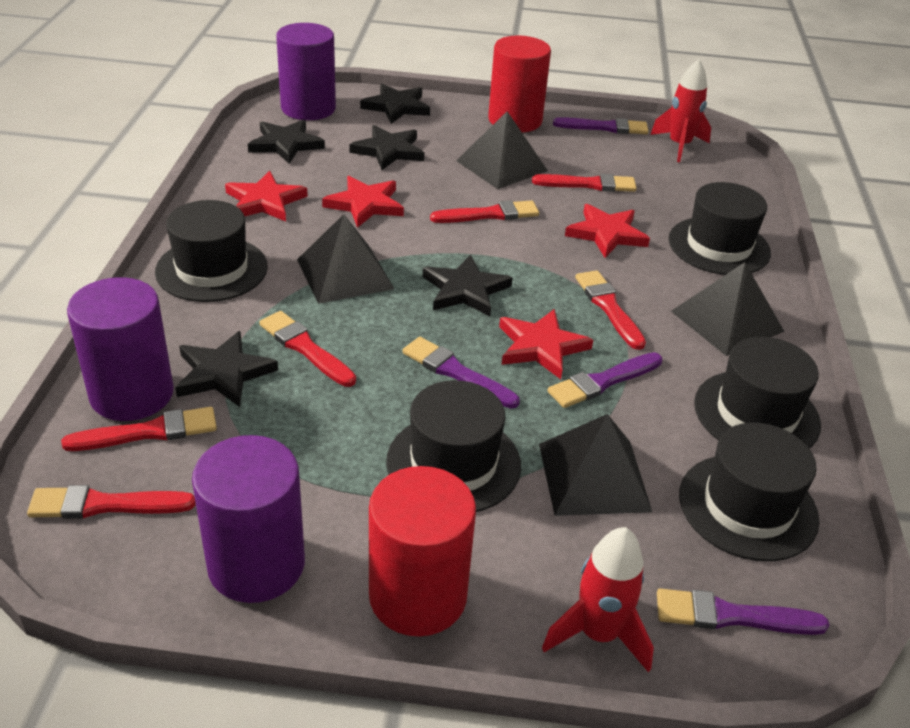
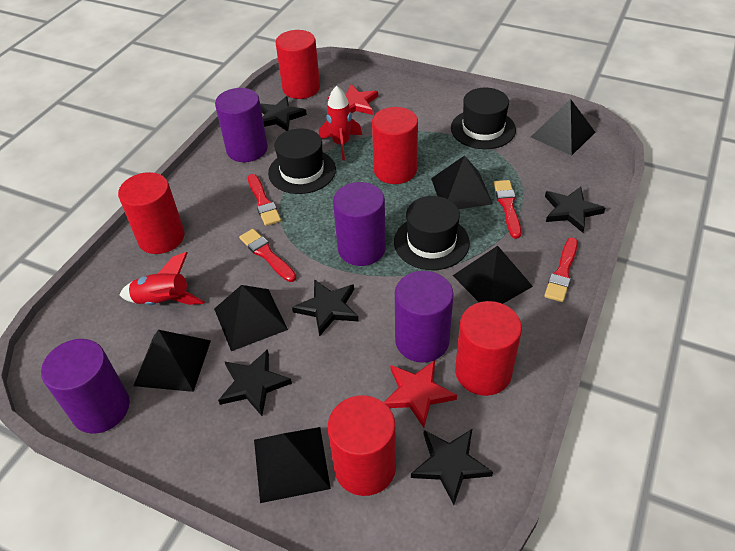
black hat: [155,200,268,302] [386,380,521,512] [669,182,771,275] [679,423,820,562] [694,337,821,449] = 5 -> [268,128,336,194] [394,196,470,270] [451,87,516,149] = 3
black pyramid: [297,214,394,304] [456,111,548,189] [539,414,652,516] [671,262,785,356] = 4 -> [133,330,211,392] [214,285,288,351] [254,427,331,503] [431,155,493,210] [452,246,533,304] [531,99,595,156] = 6
purple brush: [402,337,520,409] [548,352,662,408] [553,117,648,134] [657,588,830,635] = 4 -> none = 0
purple cylinder: [67,277,174,421] [192,435,305,603] [276,23,336,120] = 3 -> [41,339,130,434] [215,88,268,162] [333,182,386,266] [395,271,454,363] = 4
red brush: [27,485,196,519] [61,407,217,451] [259,311,356,387] [430,200,539,223] [532,174,637,192] [575,270,646,350] = 6 -> [239,229,297,282] [248,174,281,226] [494,180,521,239] [544,238,578,302] = 4
red cylinder: [369,466,476,637] [488,35,551,132] = 2 -> [118,172,185,254] [276,30,320,99] [328,395,396,496] [372,107,418,184] [455,301,522,396] = 5
red star: [225,171,308,221] [322,176,404,228] [499,309,593,379] [565,204,650,258] = 4 -> [328,84,378,115] [384,360,457,428] = 2

